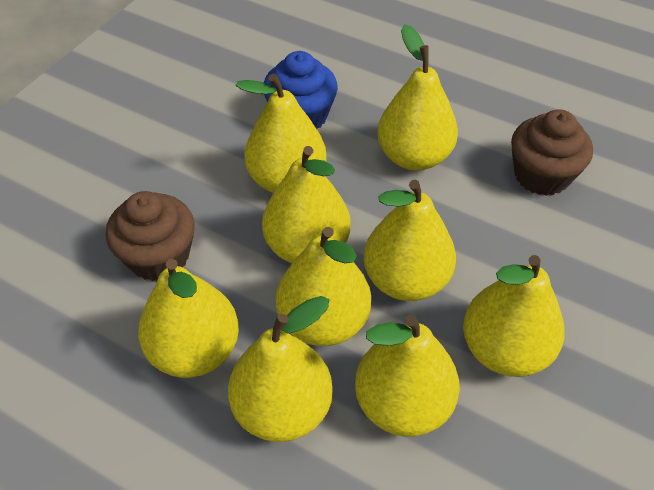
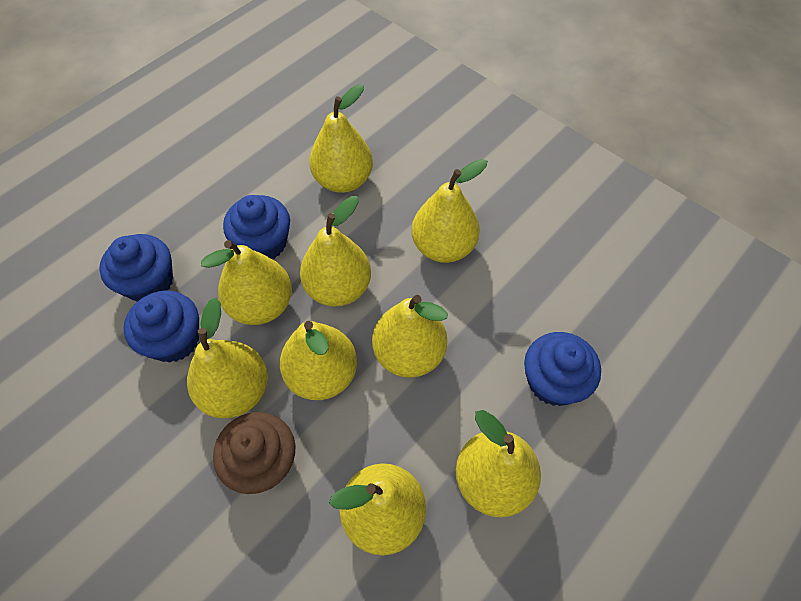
blue cupcake: [264,51,338,129] = 1 -> [99,234,173,302] [123,290,199,363] [223,195,290,259] [524,332,601,406] = 4
brown cupcake: [106,191,195,281] [511,109,593,196] = 2 -> [213,412,295,494] = 1

